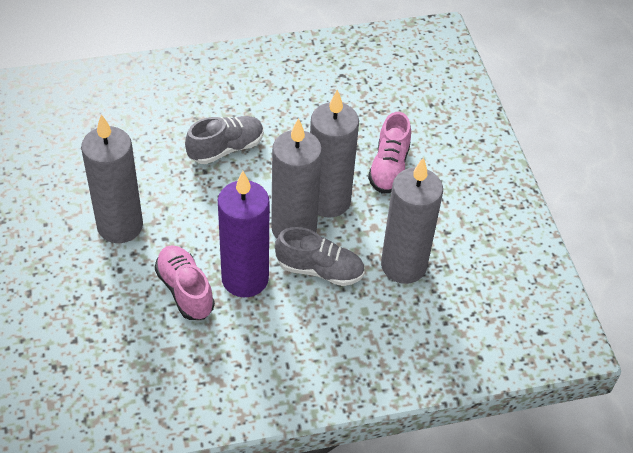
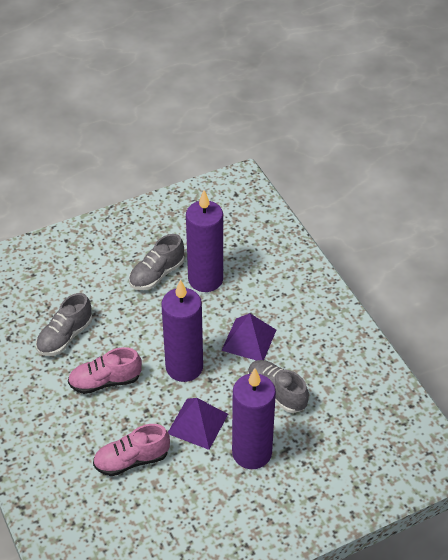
grey candle: [81,114,143,243] [271,118,322,239] [310,89,359,218] [381,157,443,284] = 4 -> none = 0
grey shoe: [185,116,264,164] [275,227,365,286] = 2 -> [36,293,92,356] [129,234,184,290] [248,360,309,413] = 3
purple candle: [218,171,270,297] = 1 -> [161,279,203,382] [186,190,223,292] [232,368,276,469] = 3
purple pyramid: none = 0 -> [168,398,228,450] [221,313,276,360] = 2

